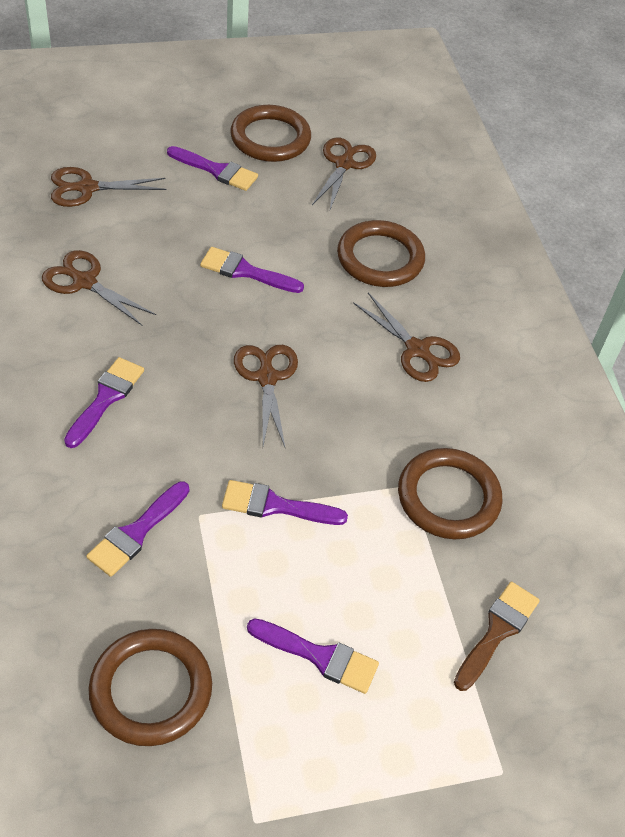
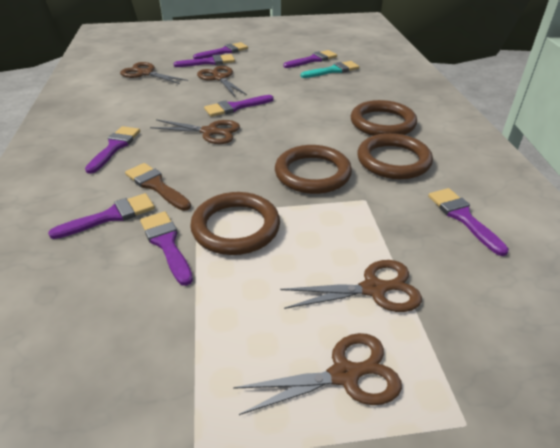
purple brush: [64,357,144,448] [86,481,189,577] [167,146,258,191] [200,247,304,293] [222,480,348,525] [247,618,379,694] = 6 -> [48,193,155,239] [85,126,140,174] [140,211,193,286] [173,54,235,67] [193,42,248,59] [204,95,274,117] [283,50,337,68] [428,188,509,256] = 8
turquoise brush: none = 0 -> [300,61,359,78] = 1

